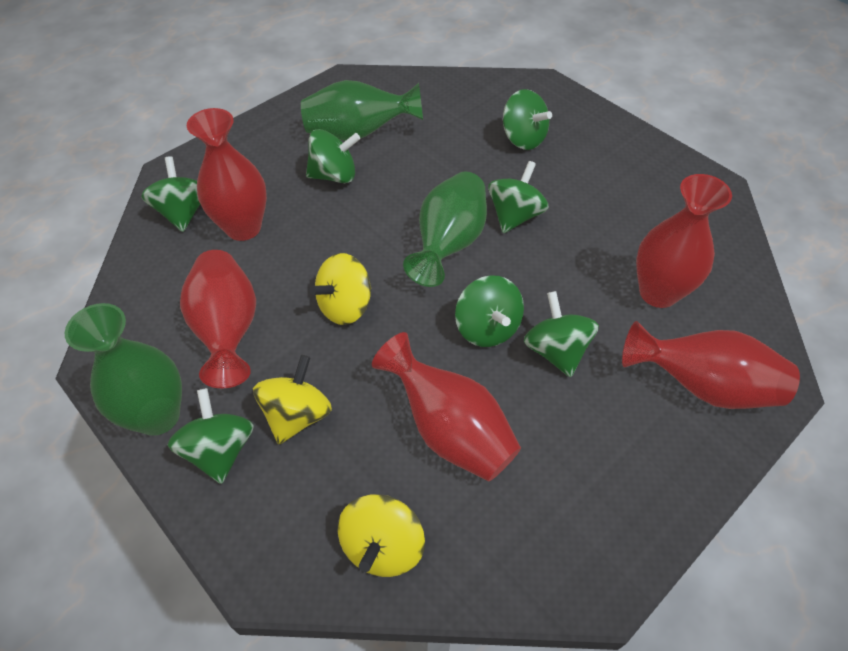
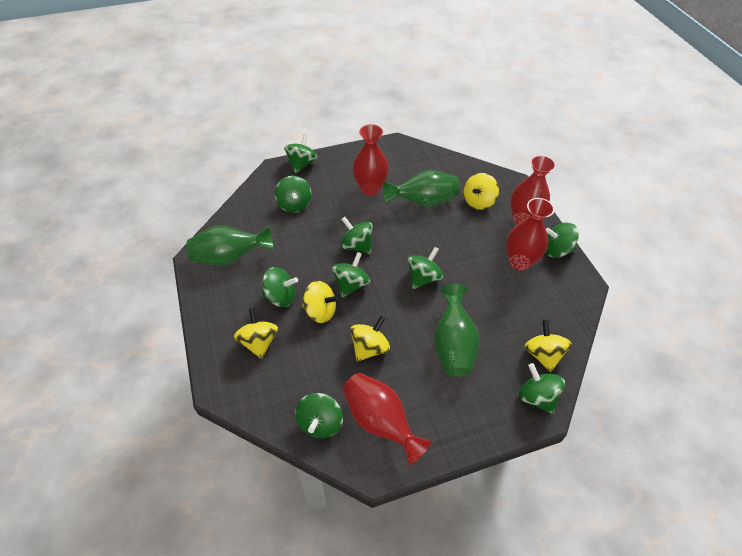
green spinning top: [141,156,200,232] [168,388,254,484] [306,129,360,183] [455,275,524,347] [488,161,549,233] [503,89,552,150] [524,291,599,377] = 7 -> [261,267,298,307] [275,176,312,213] [284,133,318,173] [295,393,343,438] [332,252,371,298] [340,217,373,254] [407,247,443,289] [518,363,565,414] [545,223,579,258] = 9
red vase: [180,250,256,388] [187,108,267,241] [372,332,521,482] [622,321,800,409] [636,174,732,308] = 5 -> [343,373,431,465] [353,124,389,196] [506,198,555,271] [510,155,556,225] = 4
yellow spinning top: [253,355,332,444] [310,253,371,325] [337,494,425,577] = 3 -> [234,307,279,359] [302,281,339,323] [350,316,390,361] [463,173,499,210] [524,320,572,372] = 5

